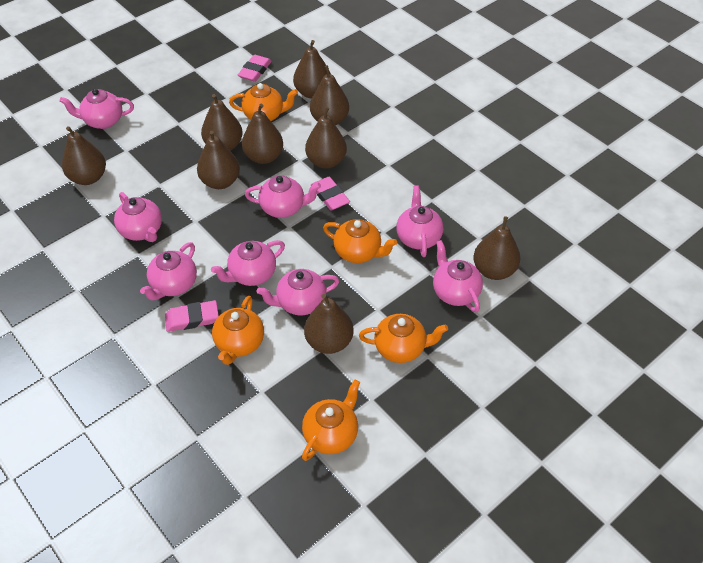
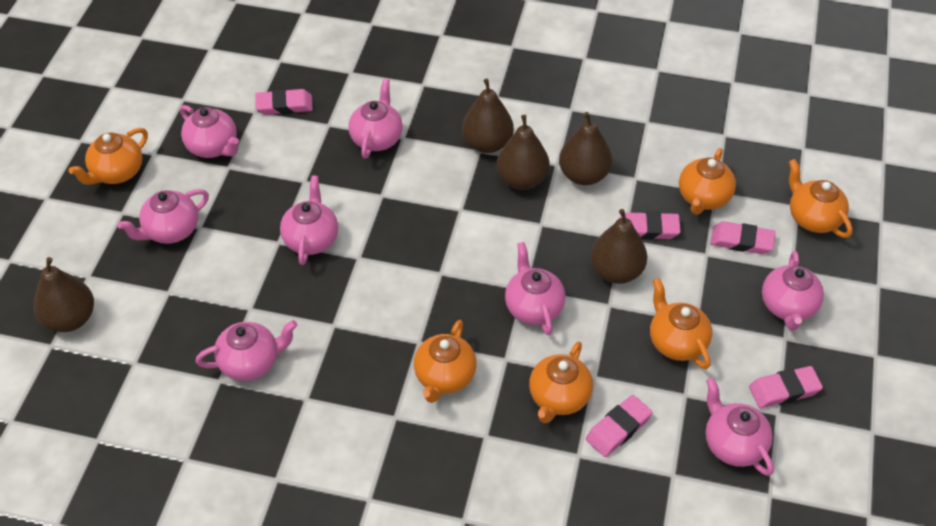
brown pear: [62,126,106,185] [197,131,240,189] [201,94,243,151] [242,104,283,164] [293,40,331,99] [304,294,354,354] [305,107,347,169] [310,65,349,125] [473,216,520,280] = 9 -> [34,257,94,332] [462,79,514,153] [497,115,550,190] [559,112,612,185] [590,209,647,284] = 5
orange teapot: [212,296,264,365] [229,83,298,121] [302,380,360,461] [323,219,397,263] [359,314,448,363] = 5 -> [69,128,148,185] [414,320,477,403] [529,341,593,423] [650,278,712,369] [679,148,736,215] [789,159,853,238] = 6
pink eraser: [165,300,219,332] [238,55,272,82] [311,177,350,210] = 3 -> [255,89,313,115] [586,395,653,457] [618,212,681,240] [710,221,775,254] [749,366,823,408] = 5

